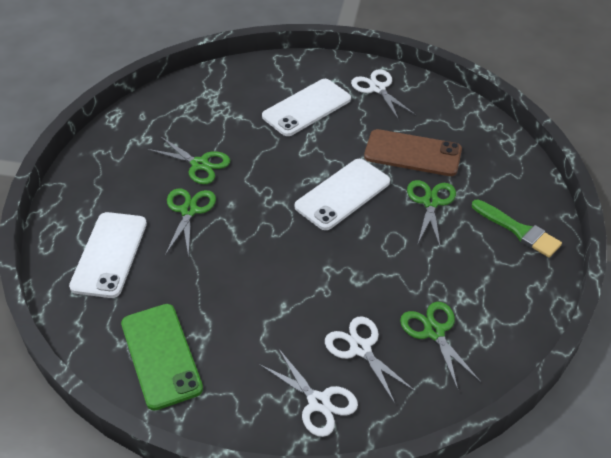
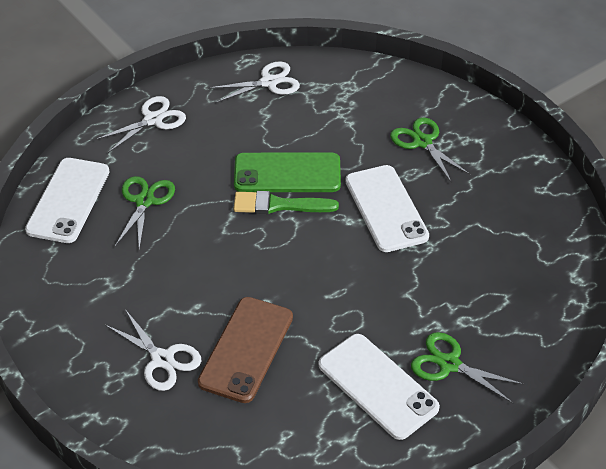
green scissors: [148,136,230,184] [165,188,216,257] [400,302,481,390] [407,180,456,249] = 4 -> [115,176,175,250] [390,117,471,183] [411,332,524,403] = 3

